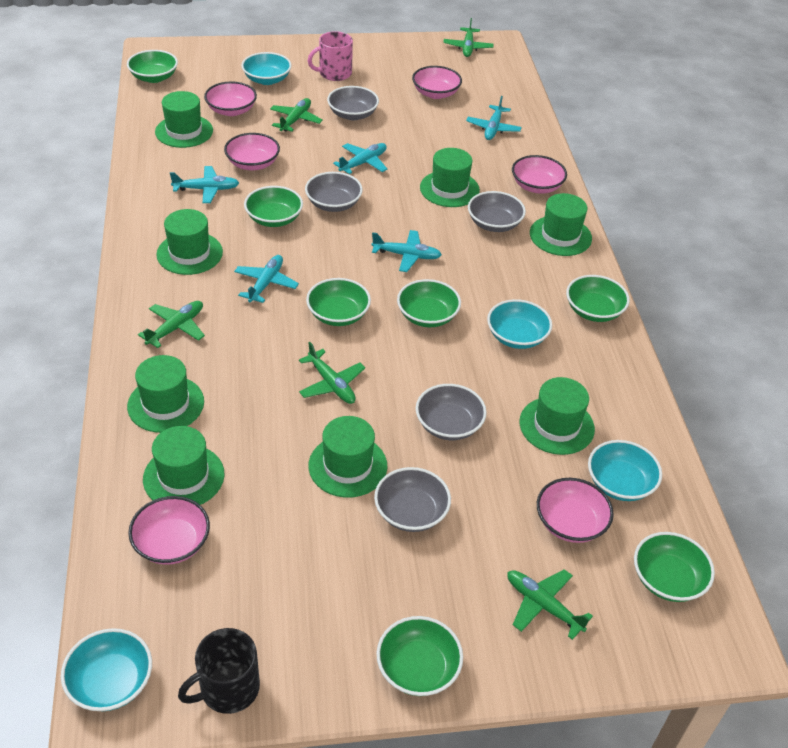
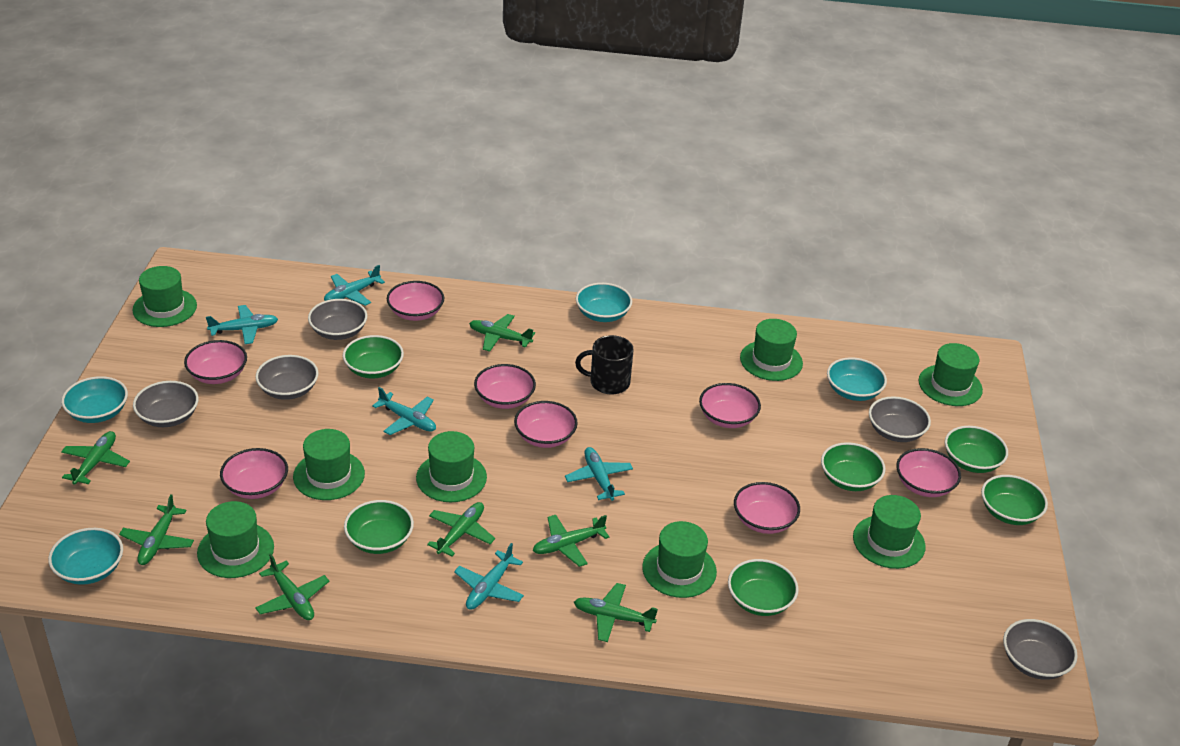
green bowl: [127,50,178,83] [244,186,303,227] [306,278,371,326] [376,616,463,696] [397,279,461,327] [566,275,630,322] [634,532,715,602] = 7 -> [343,335,404,378] [344,500,414,554] [728,559,799,616] [821,442,885,491] [945,426,1008,473] [981,475,1048,525] = 6
green plane: [138,301,205,348] [270,98,323,132] [299,342,365,404] [443,18,494,57] [507,569,593,640] = 5 -> [61,431,130,485] [119,494,194,565] [255,554,329,620] [427,502,495,557] [469,314,535,352] [533,515,609,567] [574,583,658,642] = 7
pink bowl: [128,496,210,565] [204,81,257,116] [224,133,280,170] [412,66,462,99] [512,155,567,194] [537,478,614,543] = 6 -> [184,340,247,384] [220,448,288,499] [387,281,444,321] [474,364,536,409] [514,401,578,448] [699,383,761,428] [734,482,800,534] [896,448,961,497] = 8
pink mug: [308,31,353,81] = 1 -> none = 0

